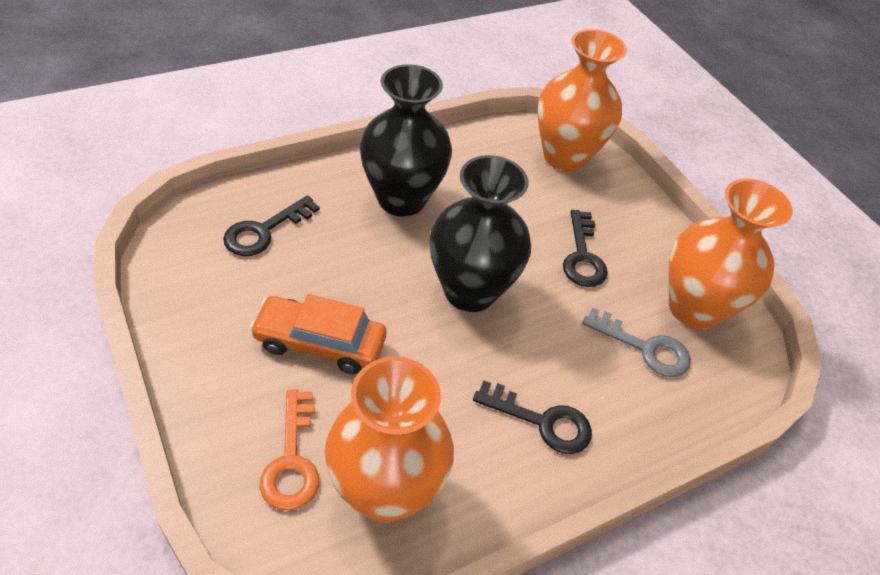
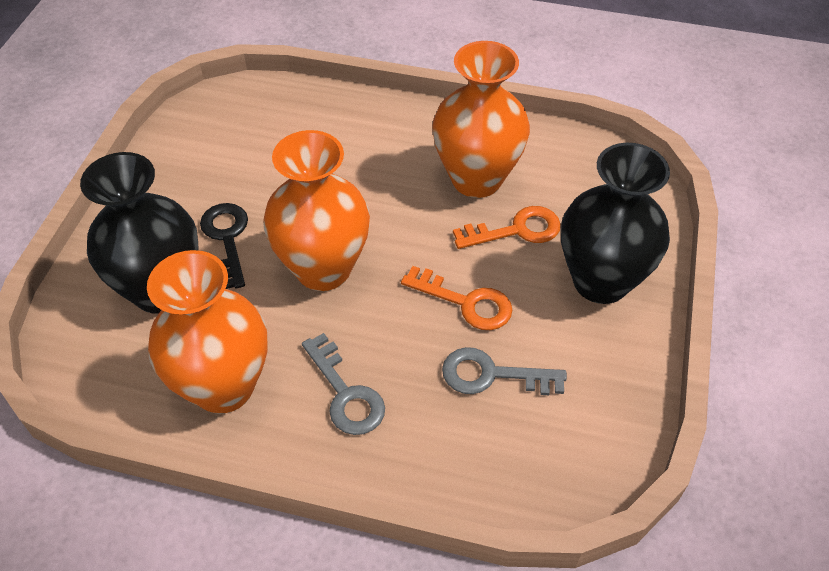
black key: [223,195,320,256] [473,380,592,454] [563,210,608,287] = 3 -> [200,203,248,289] = 1
grey key: [582,308,691,377] = 1 -> [302,333,385,435] [442,347,567,395] = 2
orange car: [250,294,386,374] = 1 -> none = 0
orange key: [260,389,319,511] = 1 -> [401,266,512,330] [453,206,561,249] = 2

